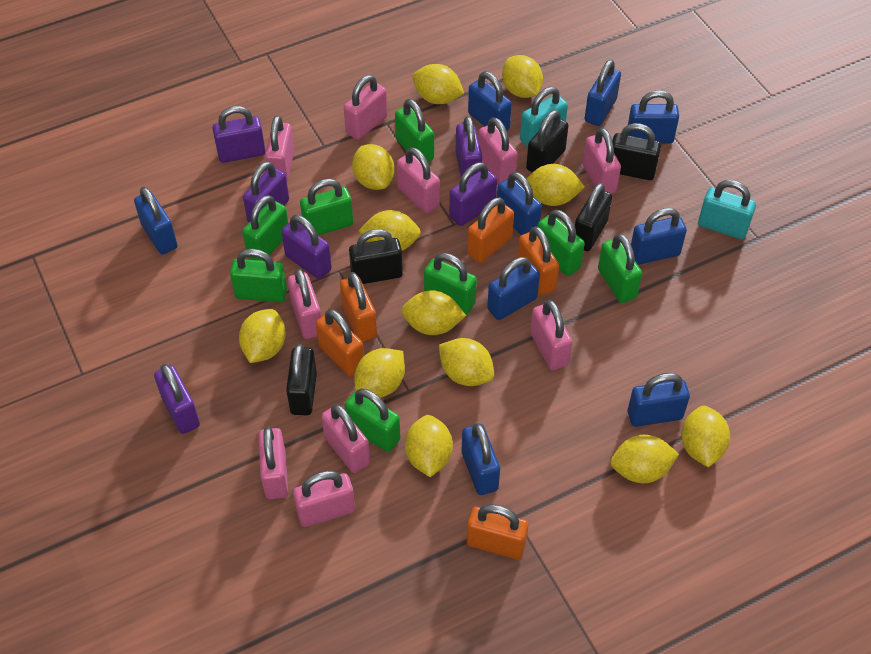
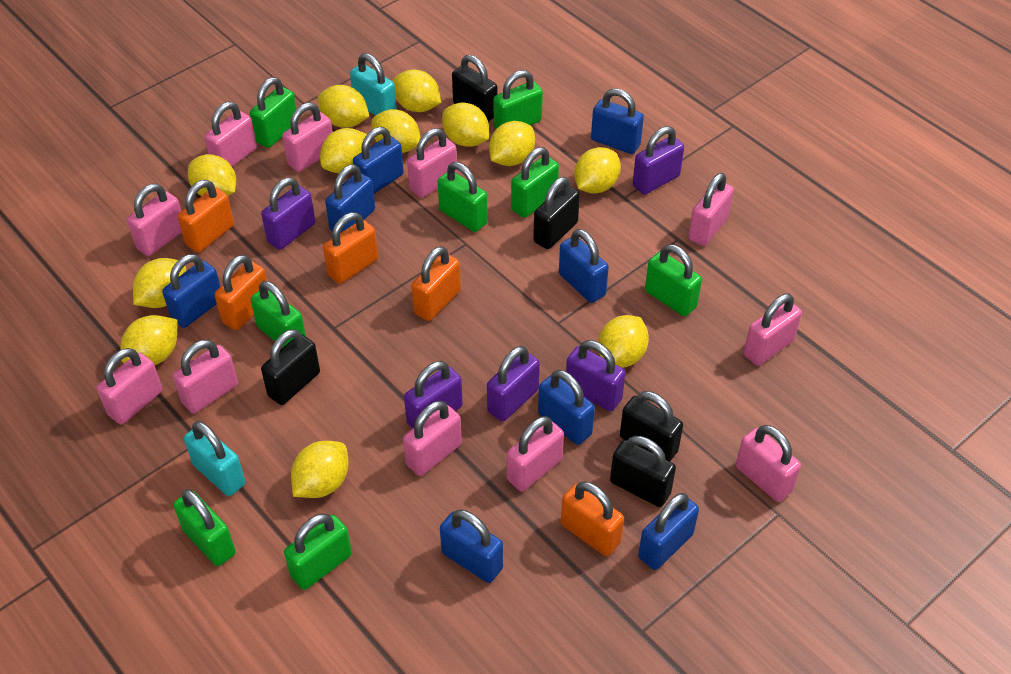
blue padlock: [134,186,178,254] [462,423,500,495] [468,71,512,131] [487,257,540,320] [497,172,542,235] [584,59,621,126] [628,90,679,144] [628,373,690,427] [631,208,687,265] = 9 -> [162,254,221,328] [325,164,375,233] [353,127,404,194] [440,509,503,583] [538,370,595,445] [559,229,609,303] [591,88,644,154] [638,493,699,570] = 8
pink padlock: [258,427,288,499] [265,115,295,182] [288,269,321,339] [293,471,355,527] [321,404,370,473] [344,75,387,140] [397,147,440,213] [478,117,518,183] [530,300,572,370] [583,128,621,194] = 10 -> [97,348,163,424] [127,184,182,256] [173,340,238,413] [204,102,257,167] [282,103,333,172] [403,401,462,476] [407,128,457,198] [507,416,564,491] [688,173,734,246] [736,425,801,502] [744,294,802,366] = 11
purple padlock: [154,364,200,434] [212,106,266,163] [243,161,289,222] [281,215,332,279] [449,163,497,226] [456,116,482,177] = 6 -> [261,177,315,250] [404,361,463,429] [487,346,540,422] [566,340,626,411] [633,126,684,195] = 5

